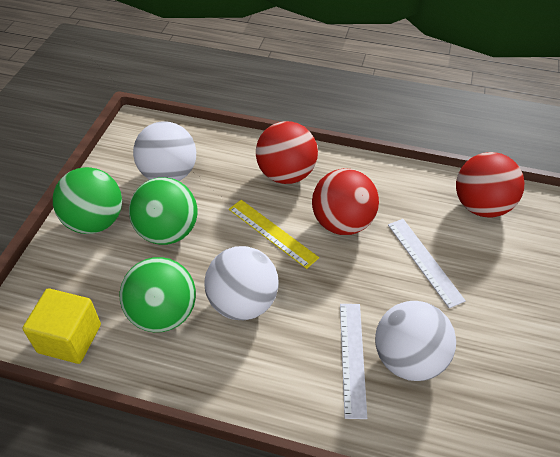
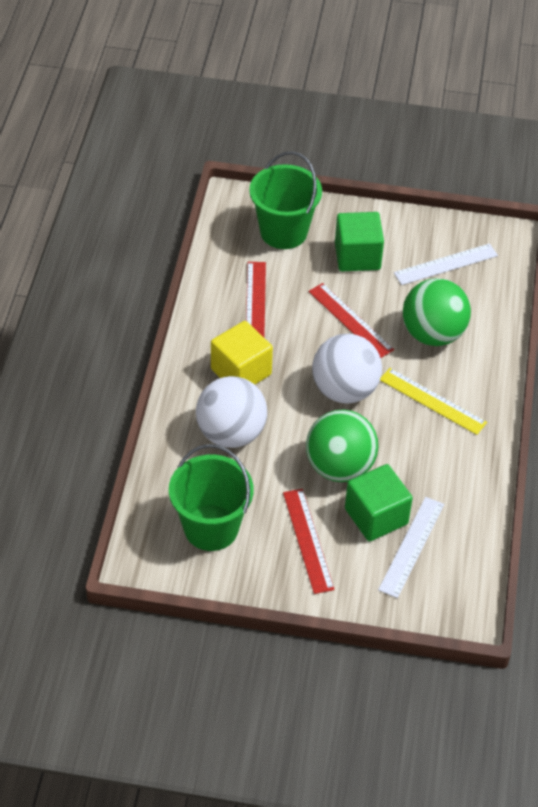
green ball: [53,167,122,234] [120,257,196,332] [129,177,197,245] = 3 -> [306,409,378,482] [403,278,471,346] = 2
green bucket: none = 0 -> [169,444,254,551] [249,151,322,249] = 2
green cube: none = 0 -> [335,212,384,271] [345,464,413,542] = 2
red ball: [256,121,318,184] [312,168,379,235] [456,152,524,218] = 3 -> none = 0
red ruler: none = 0 -> [246,262,266,337] [283,489,335,594] [309,283,394,358] = 3
white ball: [133,121,196,181] [204,246,279,320] [375,301,456,381] = 3 -> [196,376,267,448] [312,334,382,403] = 2

